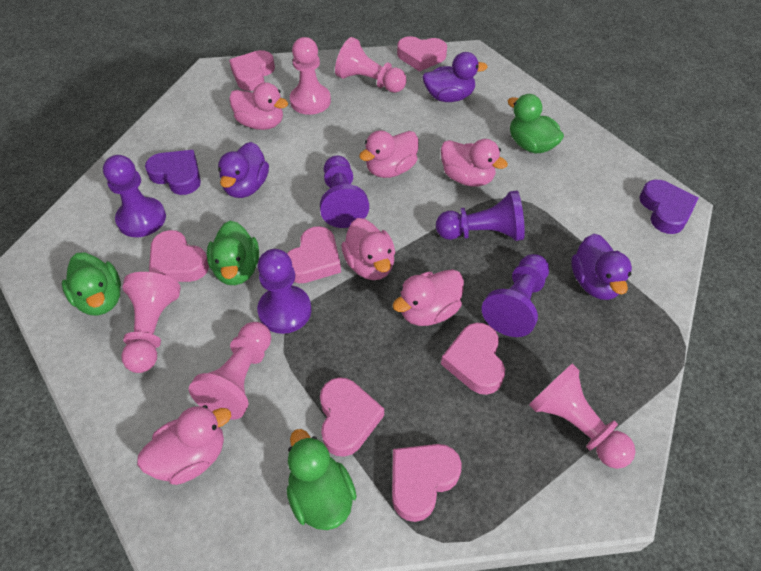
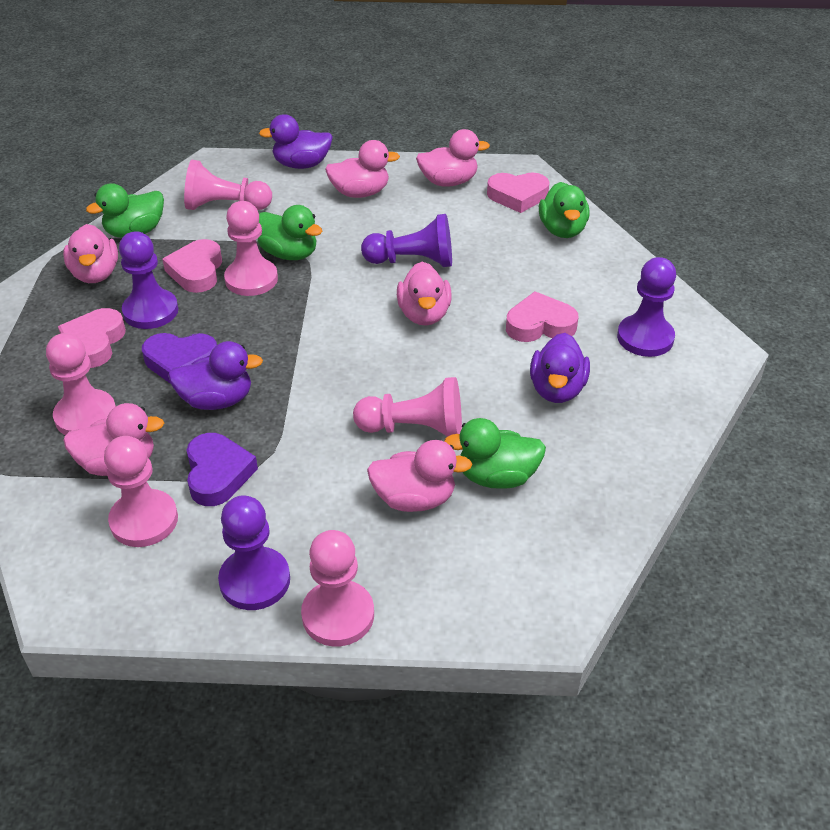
pink heart: [149,230,209,282] [229,50,275,91] [287,226,341,283] [320,377,384,457] [392,444,462,522] [397,36,447,72] [441,323,505,395] = 7 -> [58,308,126,368] [162,239,222,293] [487,172,550,213] [506,291,578,342] = 4
pink pawn: [121,272,181,373] [189,322,271,420] [290,37,331,115] [335,37,407,93] [529,363,636,469] = 5 -> [46,333,116,435] [104,436,178,547] [184,160,272,210] [224,201,278,296] [301,530,374,647] [353,377,462,437] = 6
purple pawn: [103,155,166,237] [257,249,311,334] [320,155,369,228] [436,190,525,241] [482,254,549,337] = 5 -> [119,231,179,329] [218,496,290,610] [361,214,452,267] [617,257,676,357] = 4

